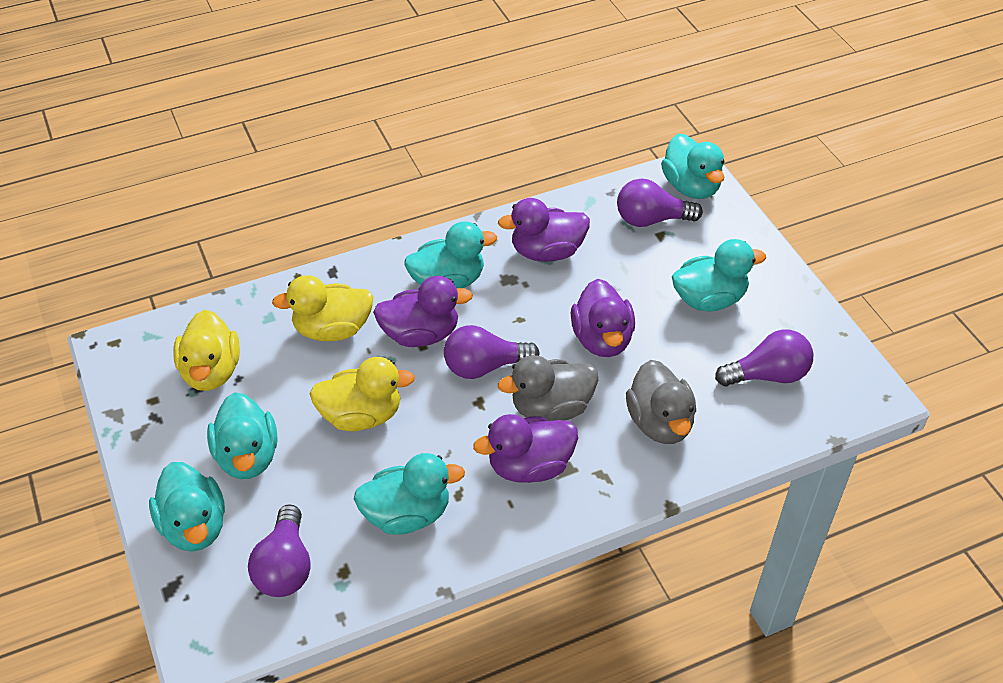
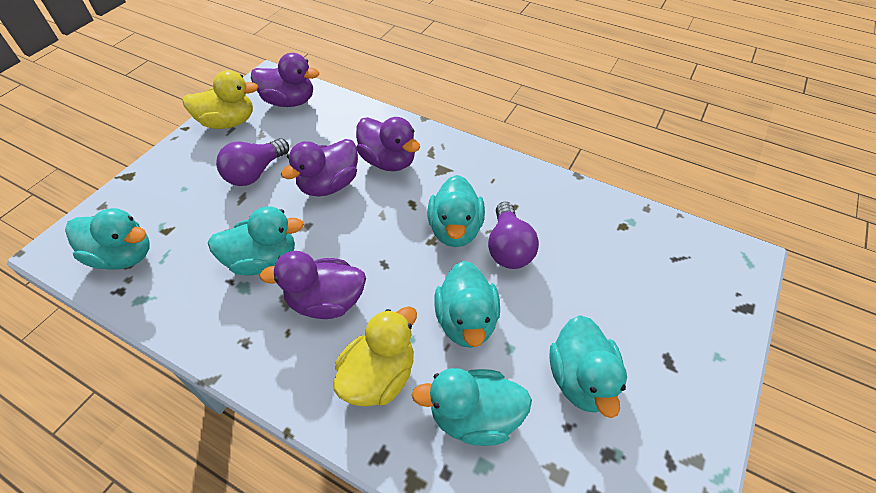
grey duck: [498,355,598,421] [626,360,696,444] = 2 -> none = 0
purple light bulb: [248,504,311,597] [444,325,540,379] [617,178,703,227] [715,329,813,386] = 4 -> [216,138,289,186] [488,202,539,269] = 2
yellow duck: [173,310,240,391] [272,275,374,342] [310,357,415,431] = 3 -> [182,70,258,129] [334,307,417,407] = 2

